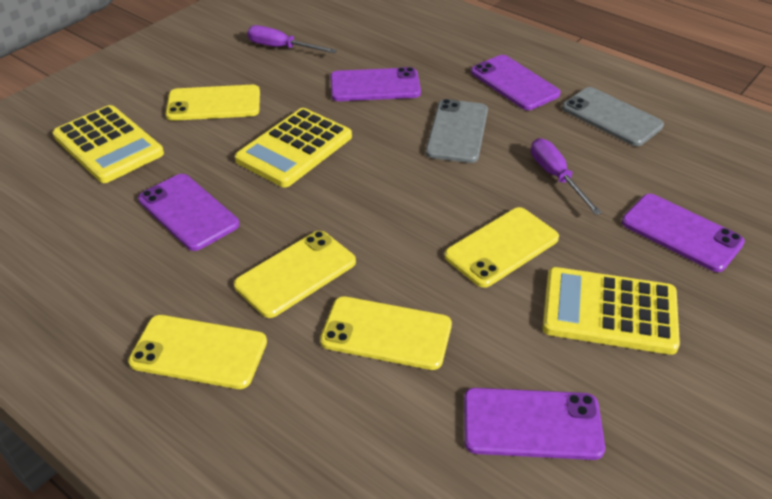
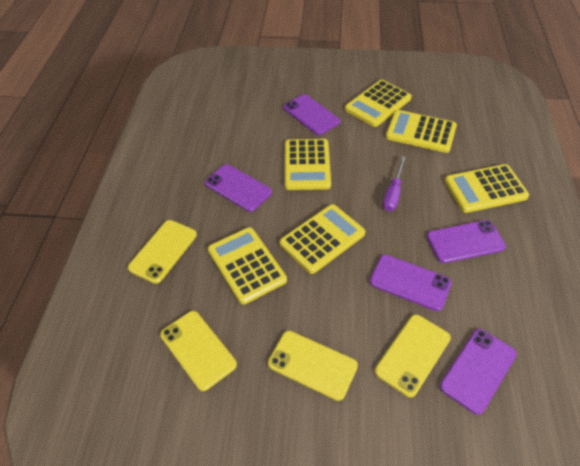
grey phone: [426,99,488,163] [562,87,664,146] = 2 -> none = 0
purple screwdriver: [247,25,337,53] [531,138,602,215] = 2 -> [383,156,406,211] = 1
yellow calculator: [52,105,164,183] [235,108,352,187] [542,267,680,355] = 3 -> [208,227,287,305] [280,204,365,274] [285,139,331,190] [345,80,412,127] [386,110,457,153] [445,164,529,213] = 6
yellow phone: [128,315,267,389] [166,85,260,121] [234,231,356,318] [320,296,452,370] [444,207,559,288] = 5 -> [128,220,197,284] [160,311,237,391] [268,331,358,401] [375,314,451,398] = 4

